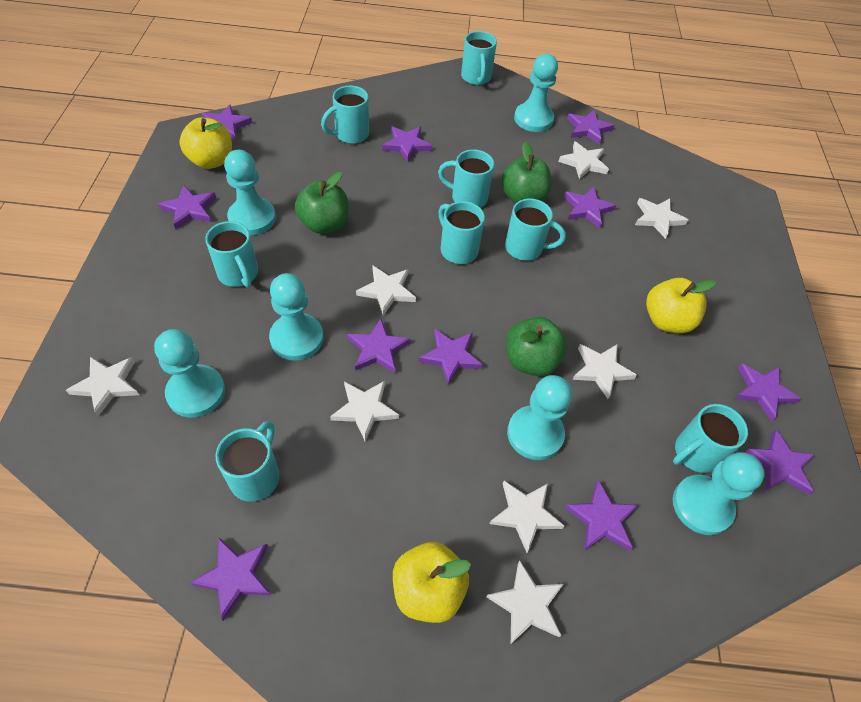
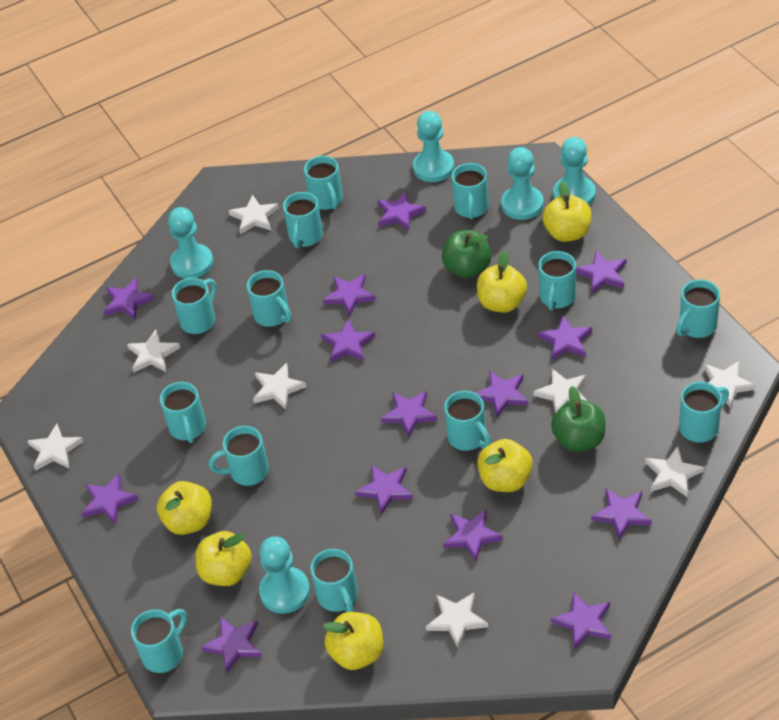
green apple: [295,172,349,234] [501,141,552,204] [506,317,568,376] = 3 -> [442,230,491,278] [551,386,606,452] = 2
purple star: [158,185,216,229] [190,538,271,621] [201,105,252,141] [347,318,410,373] [382,126,432,162] [419,329,483,385] [564,186,616,228] [565,480,638,551] [567,110,615,145] [734,364,801,421] [744,430,815,495] = 11 -> [82,474,139,525] [104,277,155,320] [201,617,262,673] [321,319,375,363] [323,274,376,316] [355,465,413,515] [377,191,426,231] [381,391,437,437] [443,509,503,562] [476,370,528,418] [538,316,592,360] [551,592,611,650] [576,251,626,293] [591,488,652,541] = 14
turquoise mug: [205,221,258,288] [215,421,280,502] [321,86,369,144] [438,149,494,208] [438,201,485,264] [461,31,497,85] [505,199,566,261] [673,404,748,473] = 8 -> [131,609,187,673] [160,382,206,443] [172,278,217,334] [209,426,269,486] [247,270,292,327] [283,192,323,249] [304,156,343,210] [310,549,358,612] [444,391,491,451] [452,163,489,219] [538,251,576,311] [676,279,720,338] [679,382,729,443] = 13
turquoise pawn: [154,329,225,418] [224,150,276,235] [269,273,324,361] [507,375,572,460] [514,54,558,132] [673,452,765,535] = 6 -> [168,207,213,279] [259,536,310,614] [413,111,454,182] [501,147,544,220] [553,137,596,205] = 5
yellow apple: [179,118,232,169] [393,542,471,623] [646,278,716,333] = 3 -> [157,481,212,535] [195,531,252,586] [322,612,383,670] [477,251,527,313] [477,439,533,492] [542,181,591,242] = 6

